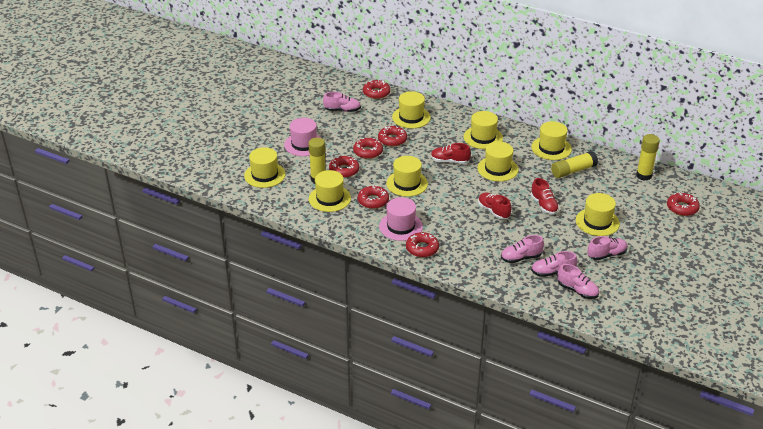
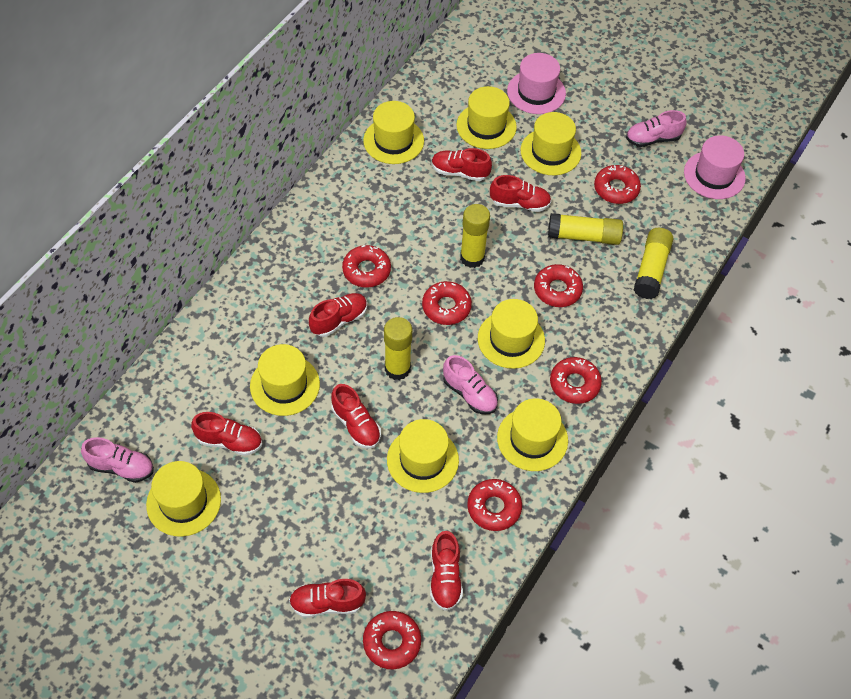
pink shoe: [323,92,361,112] [501,235,544,263] [531,251,577,277] [557,264,599,299] [587,236,628,260] = 5 -> [81,437,154,483] [443,355,498,414] [626,110,687,147] = 3
red shoe: [431,143,471,164] [478,192,511,219] [531,178,559,214] = 3 -> [191,412,262,456] [289,579,366,618] [309,293,367,337] [331,384,381,449] [430,531,463,611] [432,148,492,181] [490,175,551,212] = 7
yellow glue stick: [308,137,326,183] [551,151,598,178] [636,134,660,181] = 3 -> [384,317,412,380] [460,204,490,268] [548,213,623,245] [634,228,673,299] = 4

